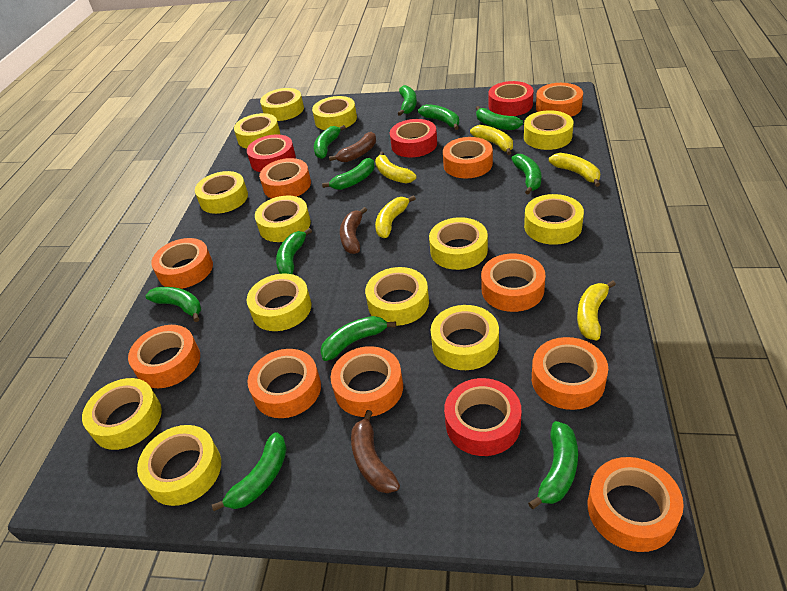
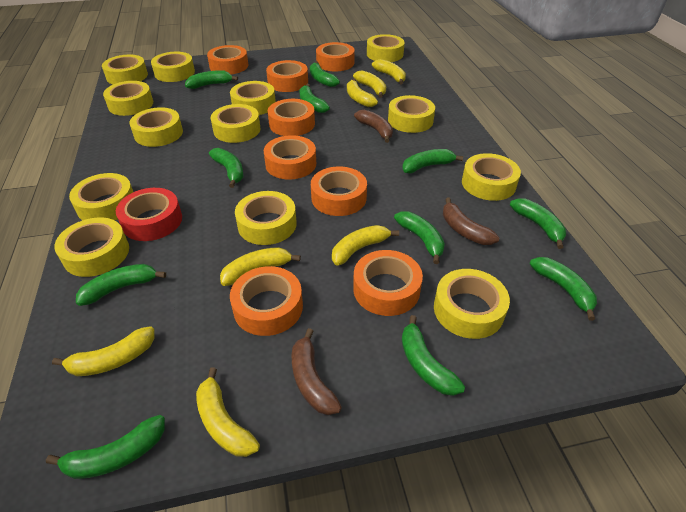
orange tape: [128,325,200,388] [151,238,213,289] [247,349,321,418] [259,158,311,199] [331,346,403,417] [443,137,493,178] [481,253,545,312] [532,337,608,410] [536,83,583,117] [588,457,684,552] = 10 -> [207,45,248,74] [230,266,303,336] [263,135,316,179] [266,60,308,92] [268,99,315,136] [311,167,367,216] [316,42,355,71] [353,250,423,316] = 8
red tape: [247,134,296,172] [390,119,437,157] [444,378,522,456] [488,81,533,116] = 4 -> [116,188,182,241] = 1
yellow banana: [375,151,416,183] [375,195,416,238] [470,125,513,155] [549,153,600,187] [577,280,616,341] = 5 -> [52,326,154,376] [196,368,260,457] [220,247,301,286] [332,225,399,266] [347,78,378,107] [353,70,386,98] [372,59,406,84] = 7

